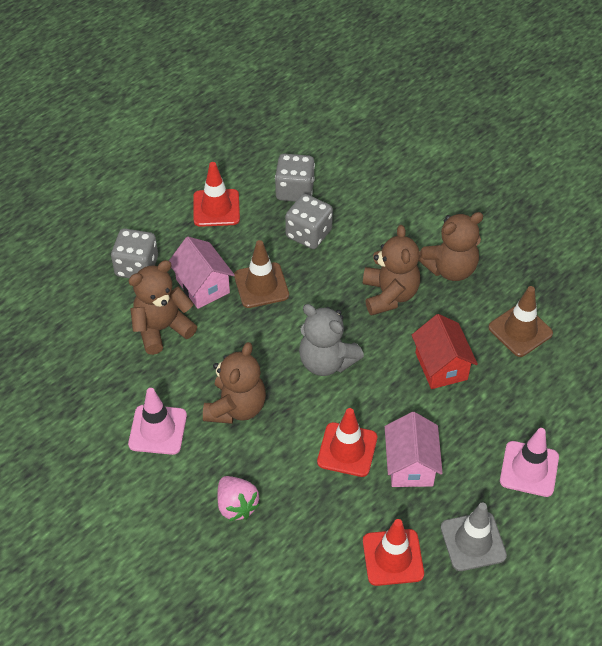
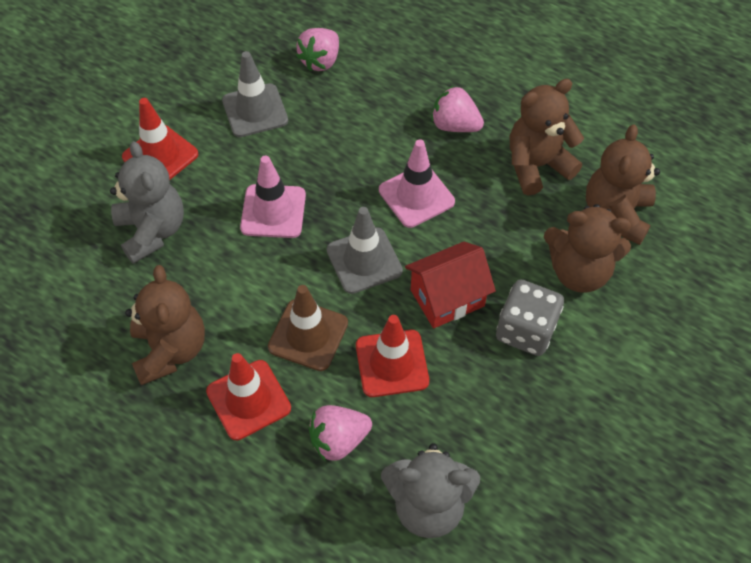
brown traffic cone: [234,240,289,308] [488,286,553,357] = 2 -> [268,285,348,371] = 1
grey dice: [111,228,158,278] [275,154,315,202] [285,194,333,249] = 3 -> [496,280,564,356] = 1
grey teddy bear: [299,304,364,376] = 1 -> [110,141,184,264] [381,443,480,538] = 2
grey traffic cone: [441,502,507,571] = 1 -> [222,51,288,137] [327,207,403,294] = 2
pink house: [169,237,235,309] [385,412,443,487] = 2 -> none = 0
pink strawberry: [217,476,260,521] = 1 -> [296,28,339,71] [309,405,372,462] [431,85,484,132] = 3

